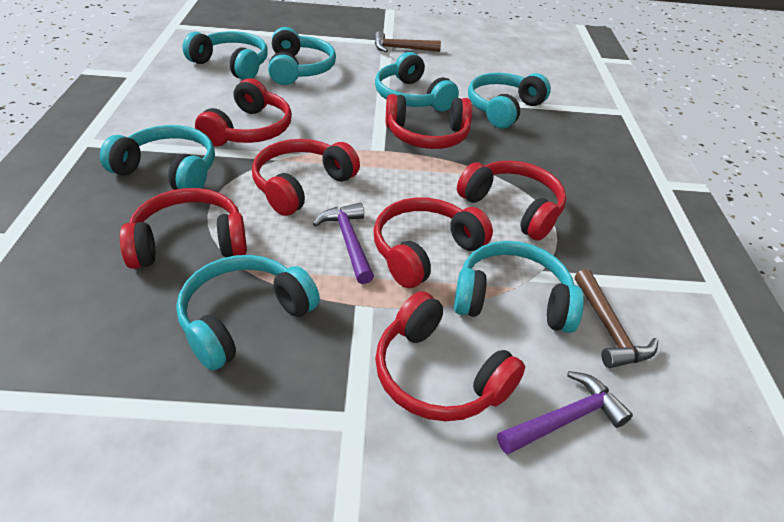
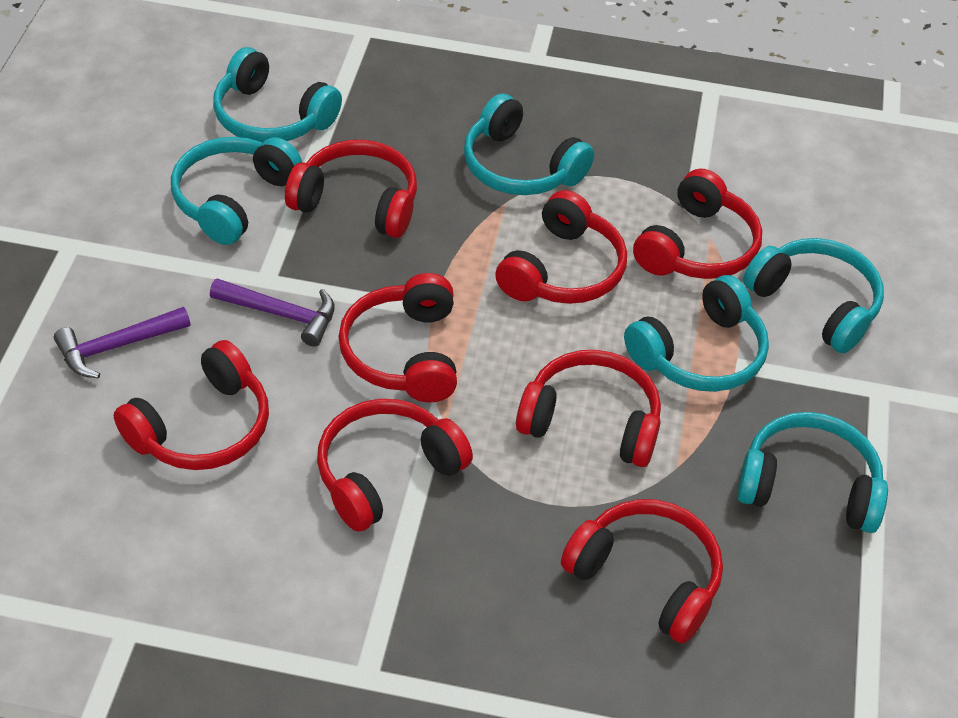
brown hammer: [375,31,441,52] [575,269,658,368] = 2 -> none = 0
red headphones: [120,188,247,269] [195,78,292,146] [252,139,360,216] [374,197,493,288] [375,291,525,421] [386,94,472,149] [457,161,566,241] = 7 -> [114,340,269,470] [285,140,417,238] [317,399,473,532] [338,273,457,403] [495,190,627,304] [516,350,661,467] [561,499,723,644] [633,169,762,279] = 8
turquoise headphones: [100,125,215,190] [176,255,320,371] [183,31,268,80] [268,27,336,85] [375,52,459,111] [454,241,584,333] [468,73,551,128] = 7 -> [171,137,302,245] [213,47,342,143] [464,93,594,195] [624,275,769,392] [737,412,888,533] [743,238,884,353] = 6

